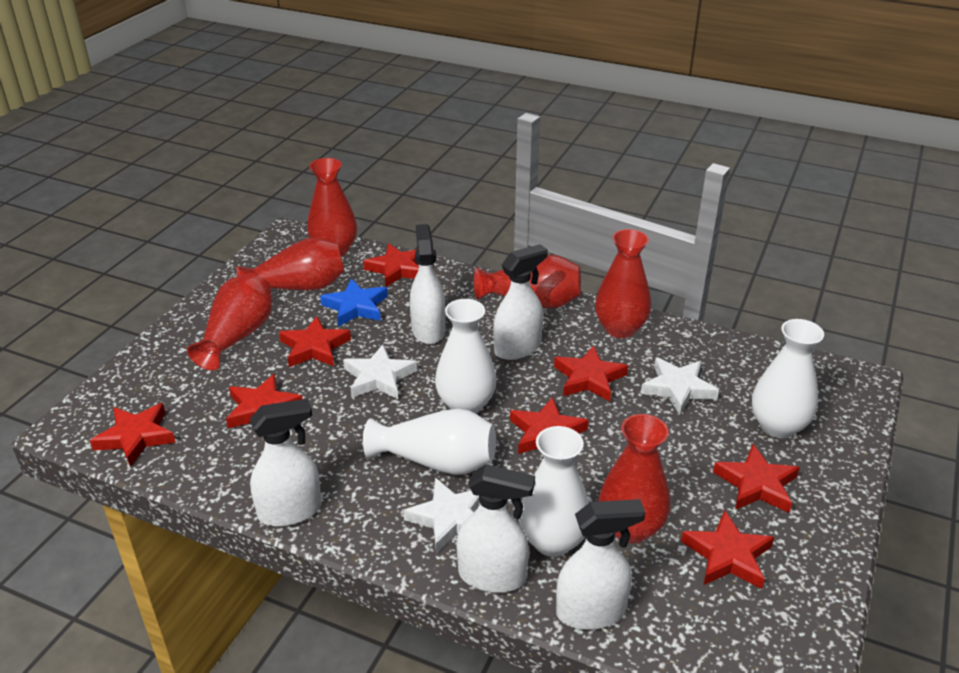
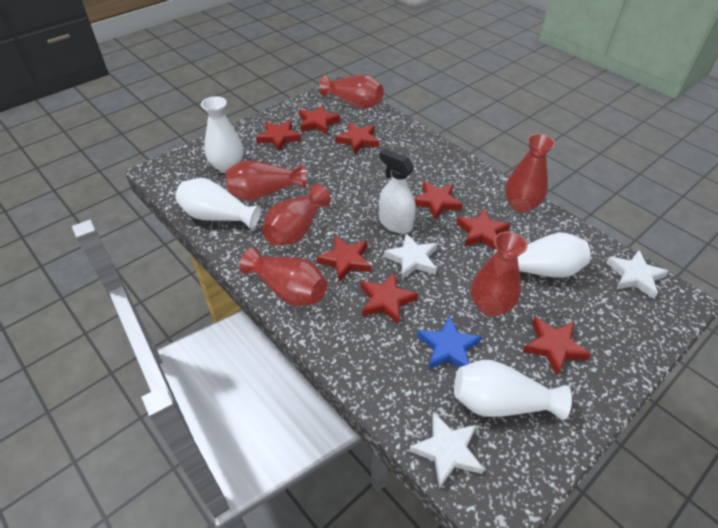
white spray bottle: [250,399,322,527] [410,224,445,344] [456,464,535,593] [494,244,548,360] [556,499,645,630] = 5 -> [379,149,416,234] = 1

